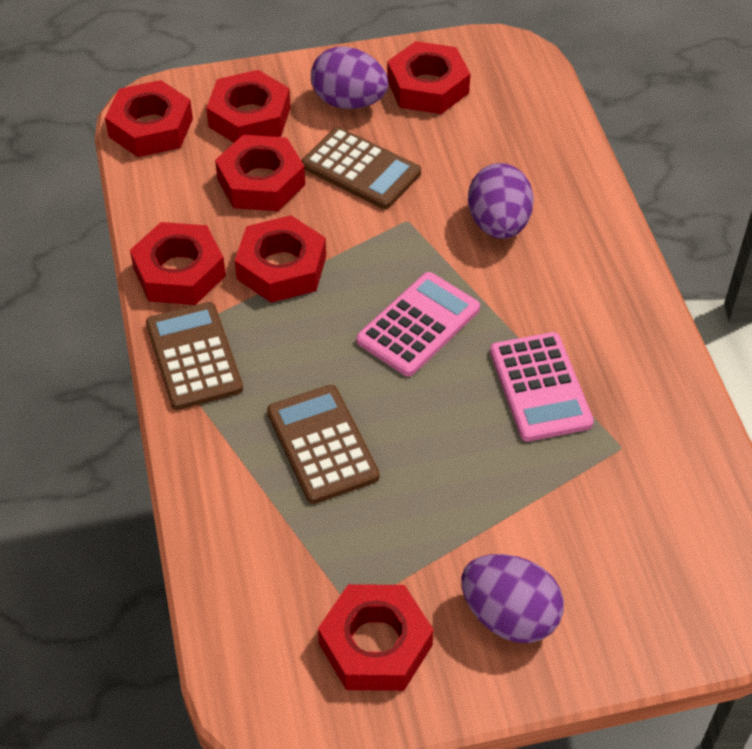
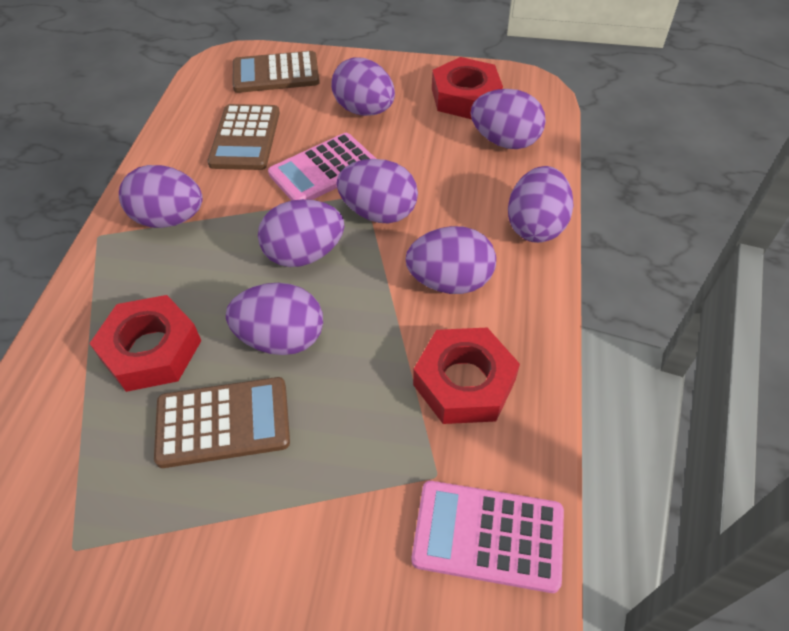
purple egg: [311,46,389,109] [461,554,564,643] [468,163,534,239] = 3 -> [119,165,203,228] [226,283,323,355] [258,199,344,267] [331,57,395,116] [337,159,418,223] [406,226,496,294] [471,89,546,149] [508,166,574,243] = 8
red nut: [105,80,193,157] [130,222,226,305] [206,70,291,143] [215,135,305,211] [235,215,326,303] [318,584,434,691] [387,41,470,114] = 7 -> [89,295,201,392] [413,328,520,424] [432,57,503,119] = 3

